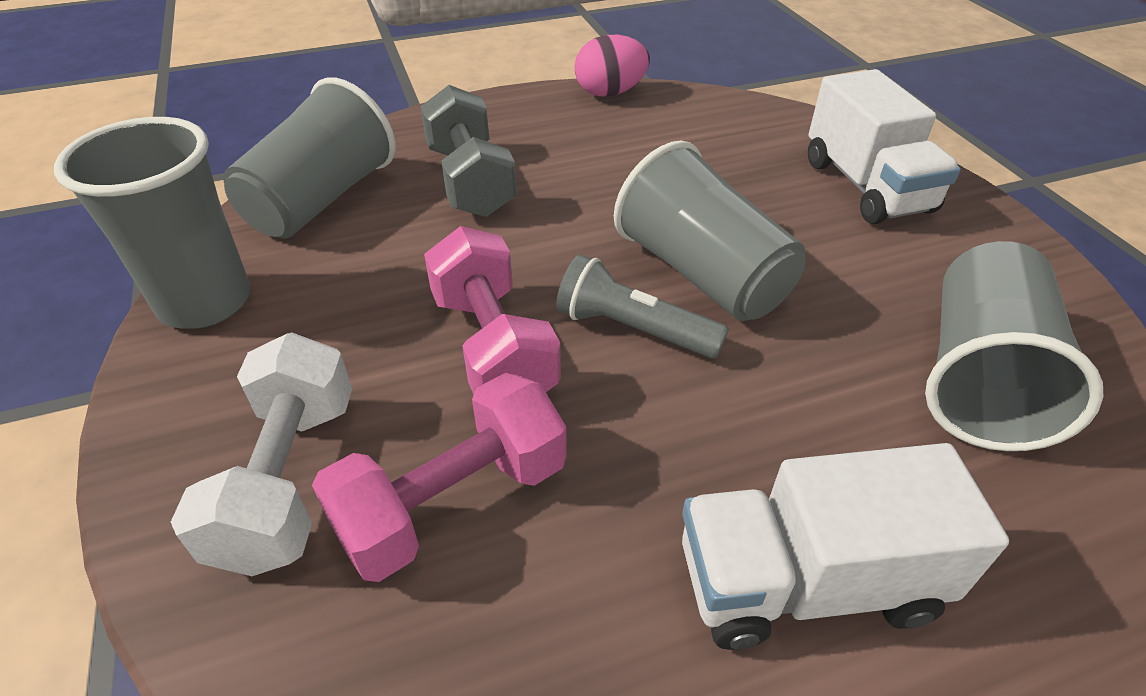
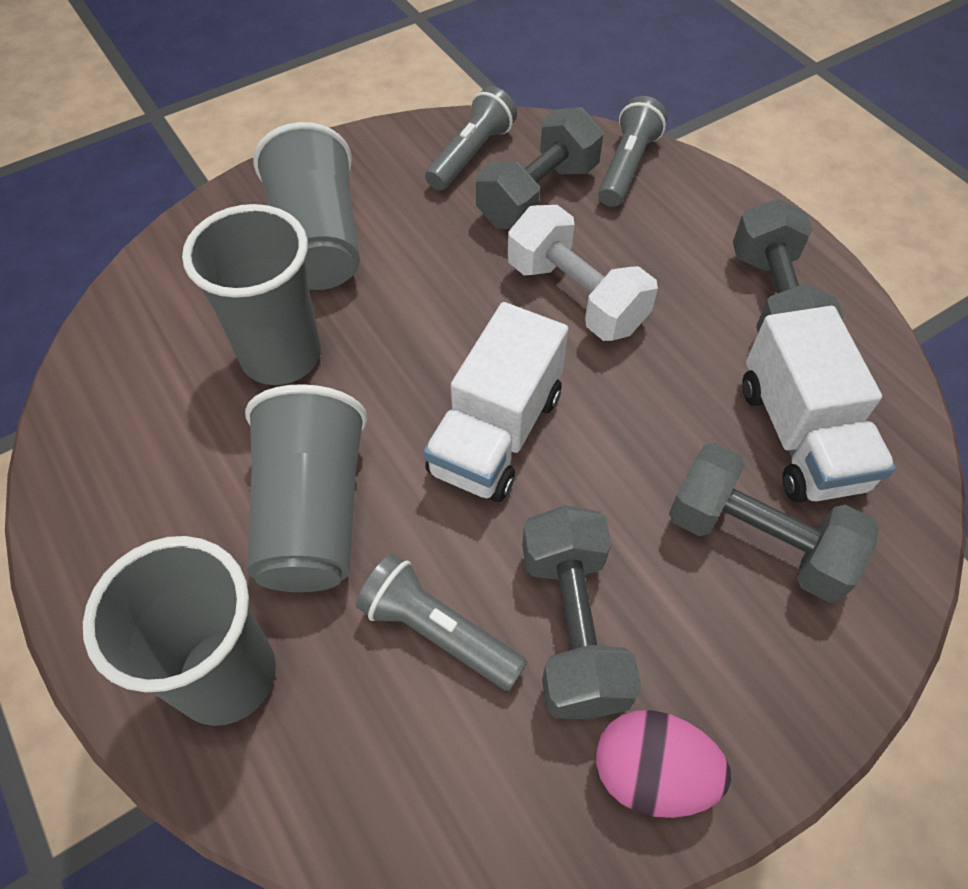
grey dumbbell: [420,85,517,217] = 1 -> [476,107,603,229] [522,505,641,719] [669,443,879,603] [733,199,843,332] = 4
grey flashlight: [556,254,729,359] = 1 -> [356,554,527,691] [425,86,517,191] [598,96,667,207] = 3
pink dumbbell: [312,373,567,582] [424,226,561,395] = 2 -> none = 0

